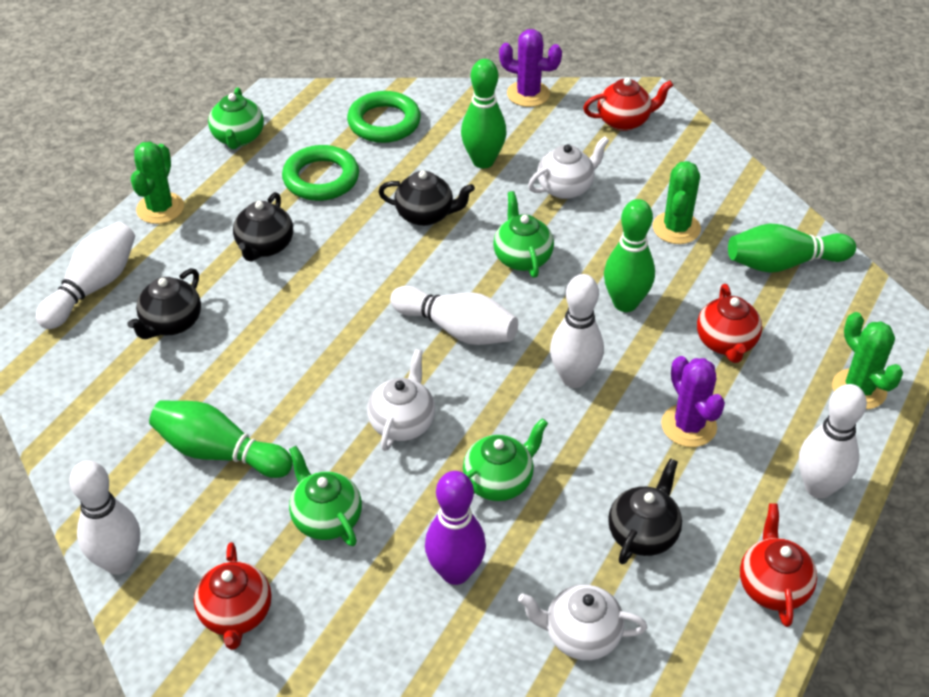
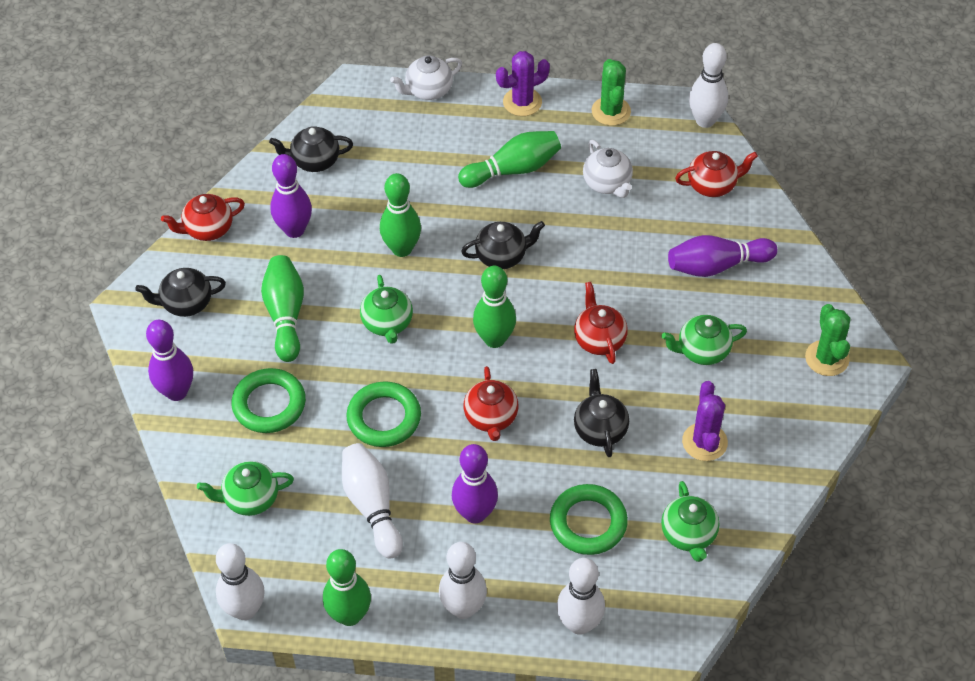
green bowling pin: [149,400,293,478] [461,59,507,168] [604,199,655,312] [728,223,856,273] = 4 -> [261,255,304,362] [323,549,371,626] [380,173,421,257] [458,131,561,188] [473,266,516,348] = 5
green cactus: [131,142,184,224] [653,161,701,244] [832,312,903,410] = 3 -> [592,59,631,126] [805,304,850,376] = 2
green ring: [282,145,359,201] [347,91,421,143] = 2 -> [231,368,306,433] [346,381,421,447] [550,484,628,555] = 3
purple bowling pin: [425,471,486,585] = 1 -> [146,320,193,401] [270,154,312,238] [452,444,498,524] [668,235,777,277] = 4
white teapot: [367,349,435,451] [518,584,647,660] [528,136,609,199] = 3 -> [390,55,462,100] [583,140,633,198] = 2

